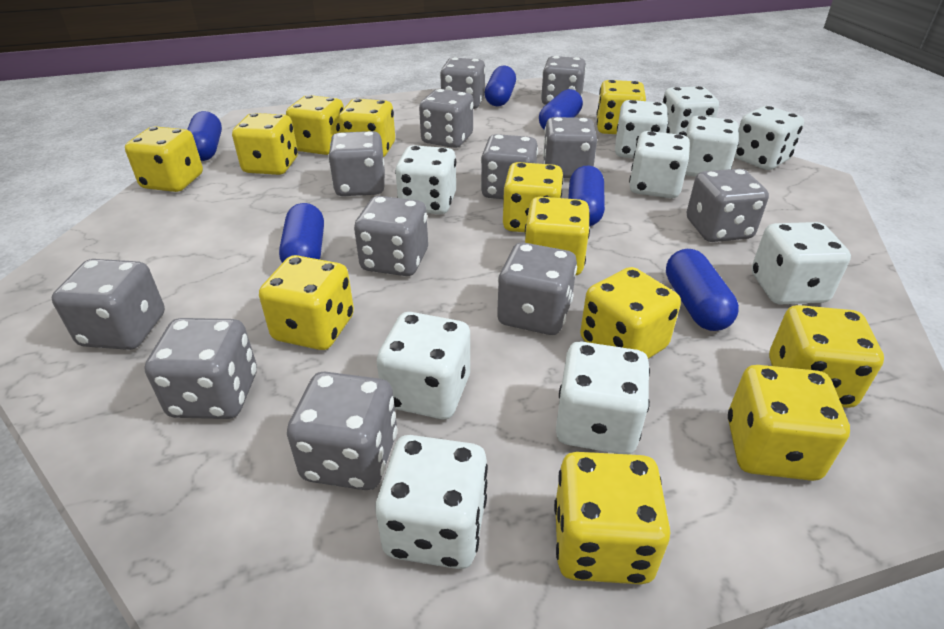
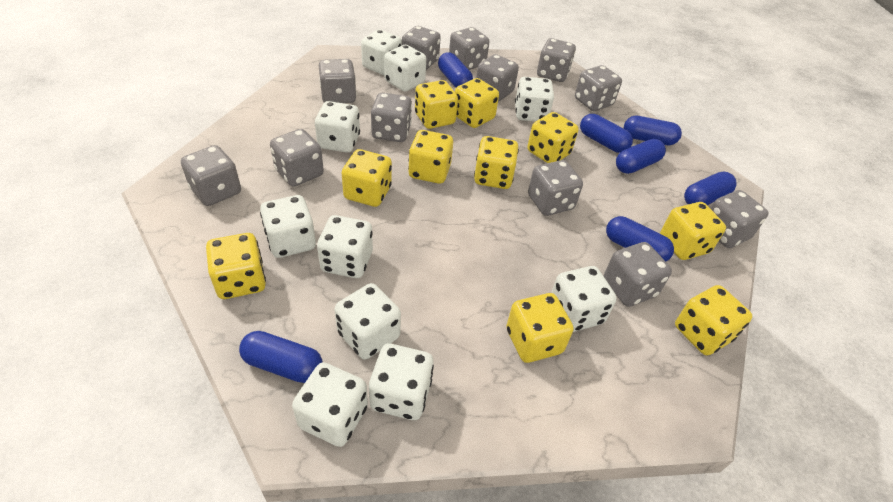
blue capsule: [187,111,222,161] [279,203,324,263] [485,65,516,107] [539,89,583,130] [568,165,605,227] [666,249,739,331] = 6 -> [239,331,323,383] [438,52,473,87] [580,114,633,153] [606,216,674,261] [616,139,666,174] [624,116,682,145] [684,171,737,205] = 7
yellow dice: [125,126,203,192] [232,113,298,175] [259,255,354,350] [286,95,344,155] [339,99,395,157] [503,162,564,232] [525,197,590,276] [554,452,671,584] [580,267,681,359] [596,80,646,134] [728,365,850,481] [769,305,884,408] = 12 -> [206,233,266,299] [342,149,392,207] [408,130,453,184] [415,80,458,129] [455,78,499,128] [474,136,519,189] [506,293,574,363] [527,112,579,163] [660,202,726,260] [675,285,752,355] = 10

